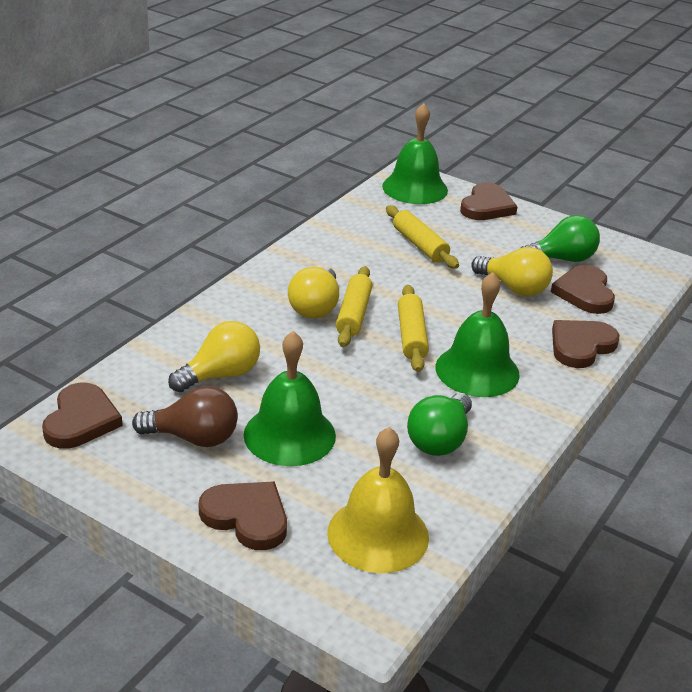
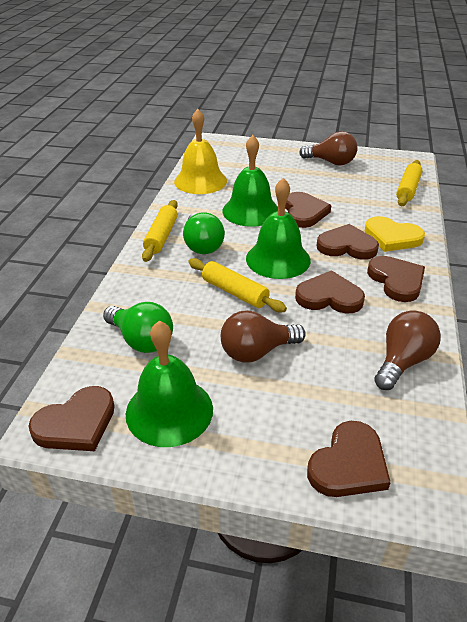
brown heart: [42,383,123,449] [198,482,287,550] [460,183,518,220] [551,265,615,314] [552,320,619,368] = 5 -> [28,386,115,451] [285,192,331,228] [295,270,365,313] [307,421,391,497] [316,224,379,260] [367,256,425,302] = 6
brown light bulb: [132,386,238,447] = 1 -> [221,310,306,363] [299,131,358,166] [374,310,441,390] = 3
yellow heart: none = 0 -> [365,216,425,252] = 1
yellow light bulb: [168,321,260,392] [288,267,339,318] [471,247,553,296] = 3 -> none = 0

